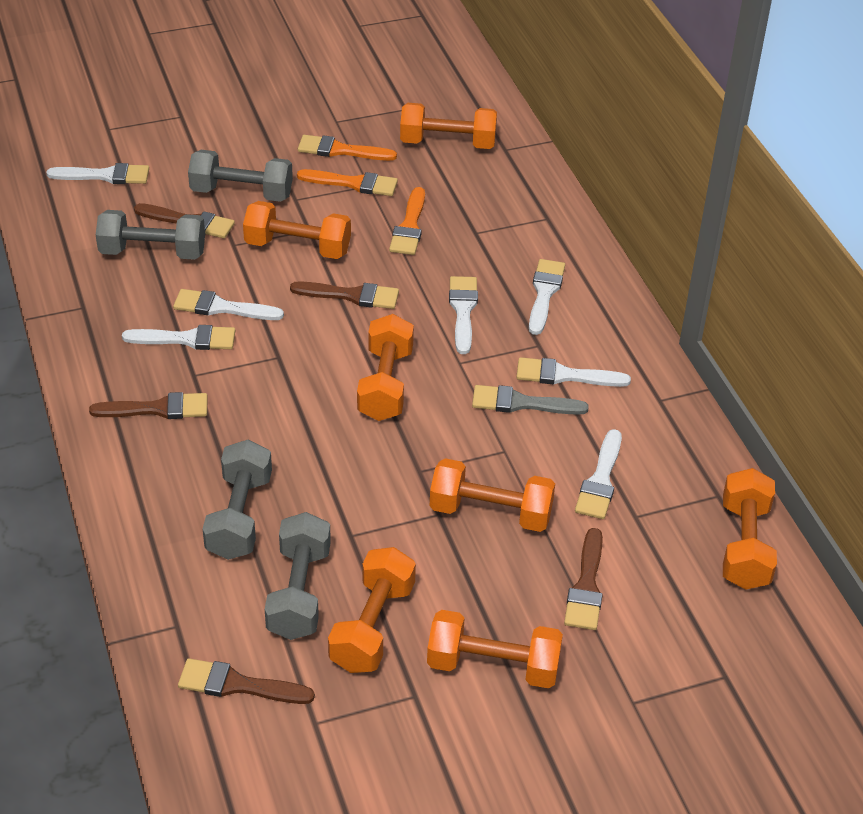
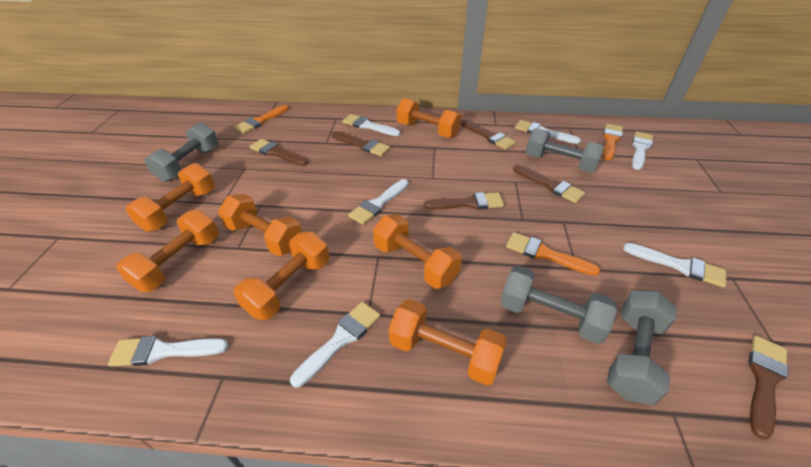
brown brush: [89,392,207,419] [134,203,235,238] [178,658,315,704] [290,281,399,309] [564,528,603,630] = 5 -> [250,139,308,166] [332,131,390,156] [424,192,504,209] [461,120,516,150] [513,165,585,203] [748,336,788,440] = 6
grey brush: [472,385,589,415] = 1 -> none = 0

